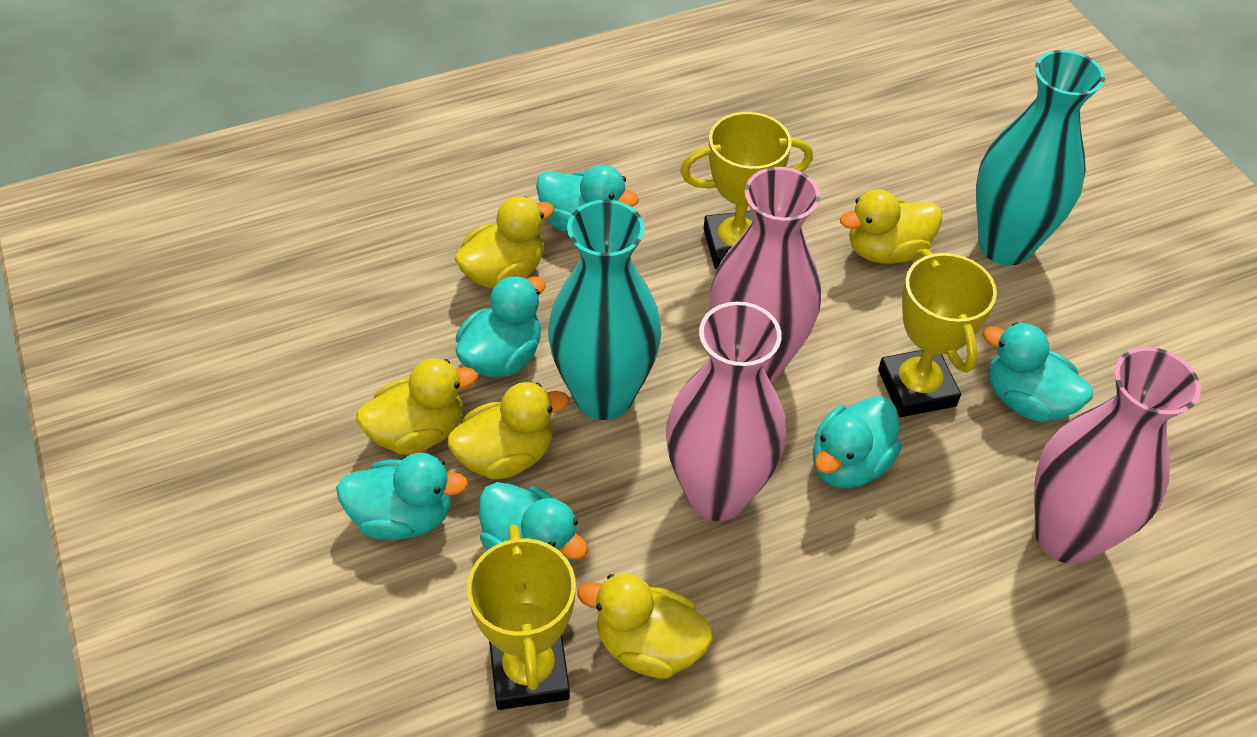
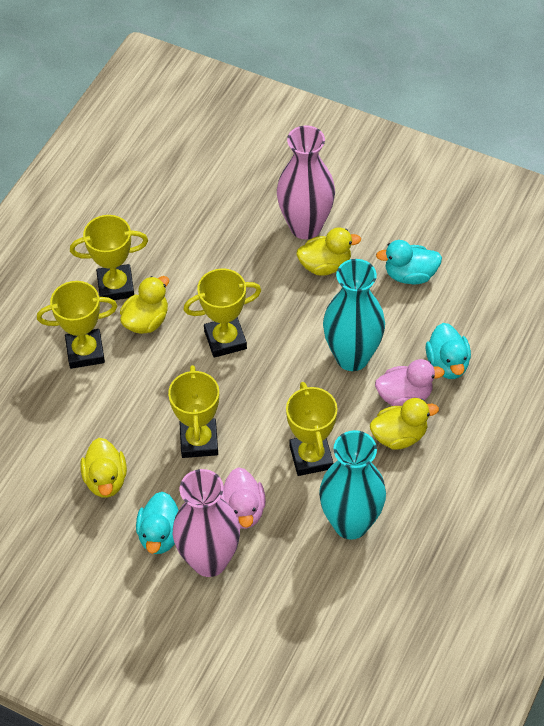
pink duck: none = 0 -> [221,467,266,529] [375,359,445,406] = 2
pink vase: [666,302,786,521] [710,167,821,383] [1034,347,1201,564] = 3 -> [173,469,240,577] [277,126,335,239] = 2
turquoise duck: [336,453,468,540] [456,275,546,377] [479,482,588,563] [536,165,639,233] [813,396,902,488] [983,323,1093,422] = 6 -> [136,492,179,554] [376,240,442,284] [426,323,471,379] = 3
yellow duck: [356,358,478,455] [447,382,569,480] [455,196,554,288] [577,573,713,679] [840,189,942,264] = 5 -> [80,438,127,498] [120,276,169,334] [296,227,361,276] [370,398,439,449] = 4
yellow trophy: [467,525,576,710] [680,112,813,269] [878,249,997,417] = 3 -> [37,281,118,369] [70,215,148,300] [168,365,219,458] [183,268,261,358] [286,382,338,476] = 5

